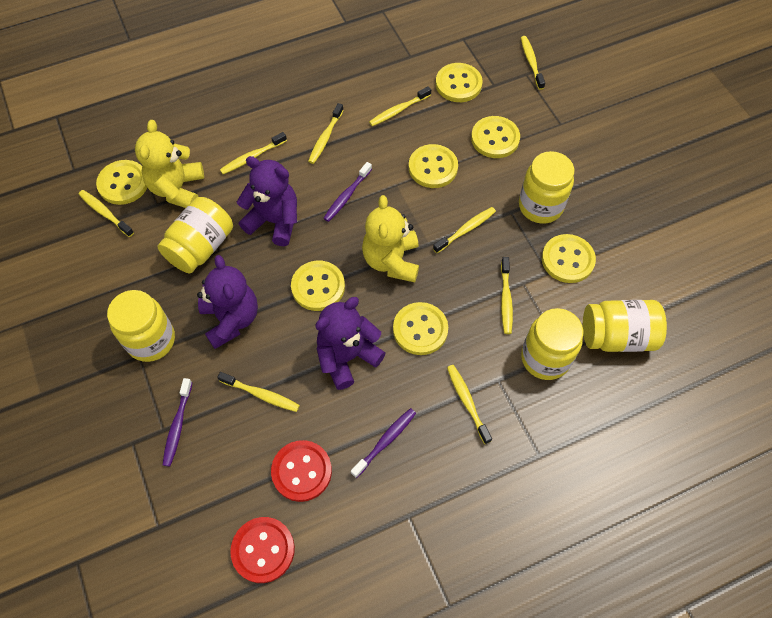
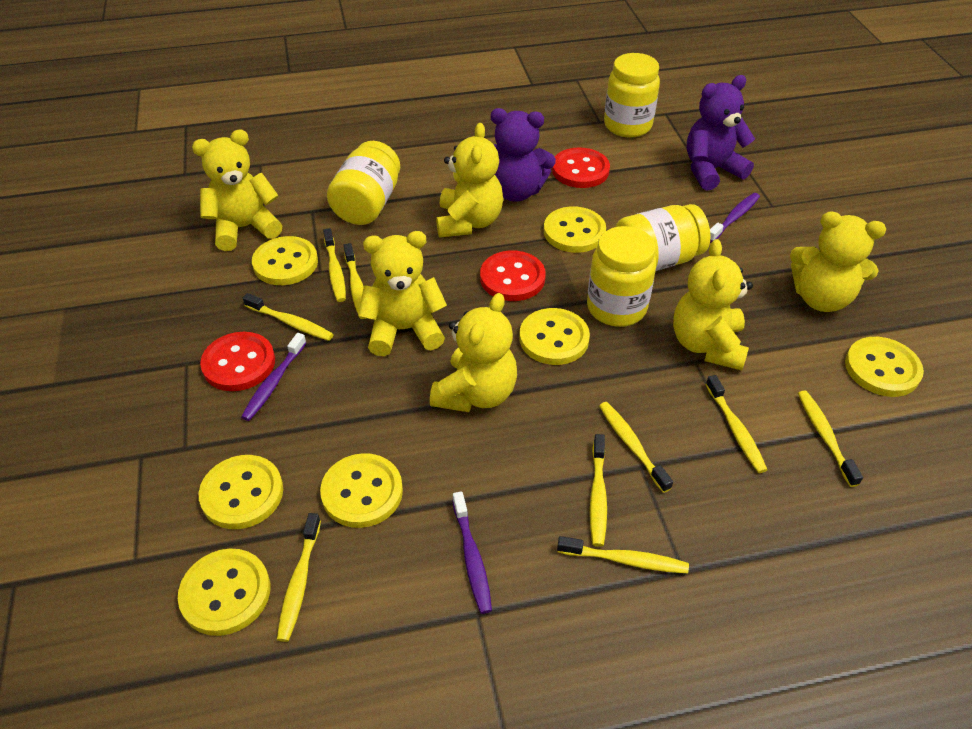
purple teddy bear: [197,255,258,349] [237,156,297,246] [315,297,386,390] = 3 -> [491,108,556,201] [687,75,755,191] = 2
red button: [230,517,295,583] [271,440,332,502] = 2 -> [200,332,275,391] [480,251,546,301] [552,147,610,188] = 3
yellow jar: [107,290,175,362] [158,197,233,273] [519,151,574,224] [521,308,583,380] [583,300,667,352] = 5 -> [327,141,400,225] [587,226,656,327] [604,53,660,138] [615,204,711,271] = 4
yellow teddy bear: [135,120,204,208] [362,195,419,283] = 2 -> [192,129,283,251] [358,231,447,356] [430,293,517,412] [436,123,503,238] [673,239,753,370] [790,211,886,312] = 6

